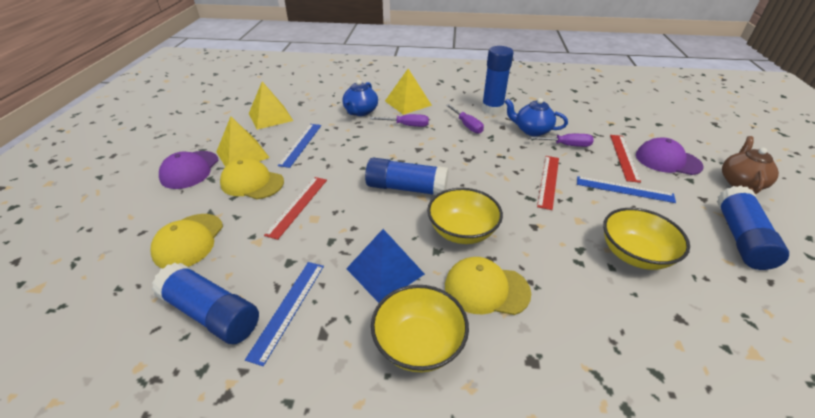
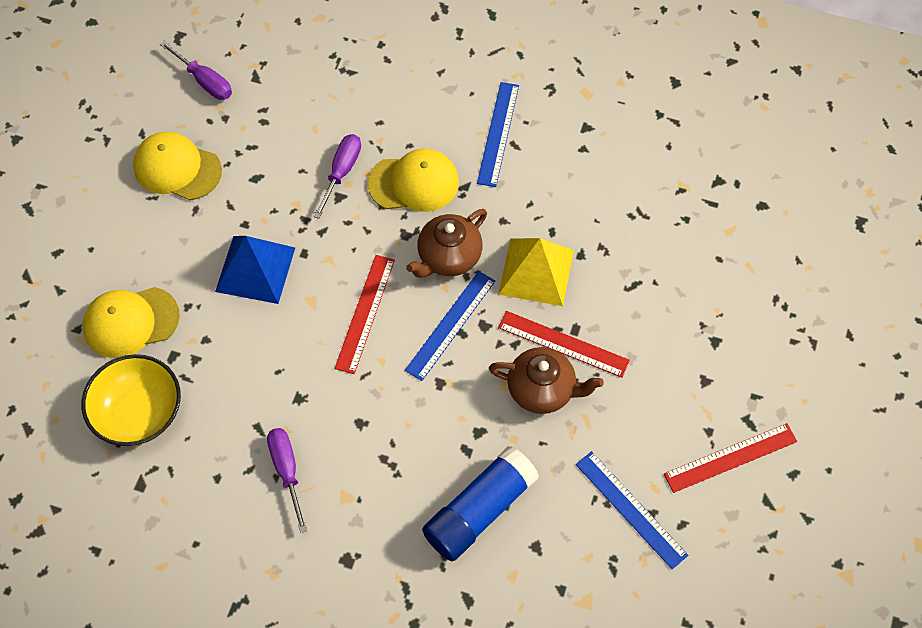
blue glue stick: [152,262,259,344] [365,158,449,195] [482,46,514,115] [717,186,789,270] = 4 -> [422,446,539,561] = 1
blue teapot: [342,80,378,116] [505,98,568,136] = 2 -> none = 0
brown teapot: [722,136,779,194] = 1 -> [406,209,487,278] [489,347,604,414] = 2
purple cap: [159,151,219,189] [636,137,704,175] = 2 -> none = 0
yellow bowl: [371,285,469,372] [427,188,503,244] [603,208,690,270] = 3 -> [82,354,181,446] = 1
yellow pyramid: [216,117,270,167] [249,81,293,130] [385,69,432,115] = 3 -> [498,238,574,306] = 1

